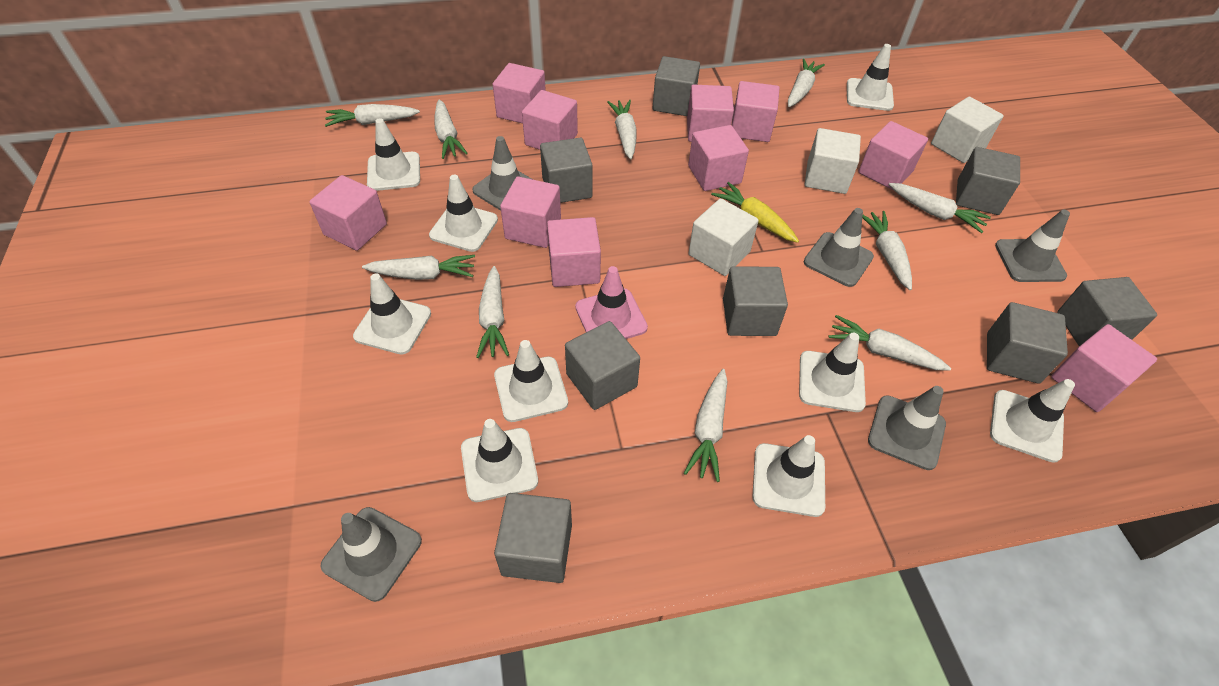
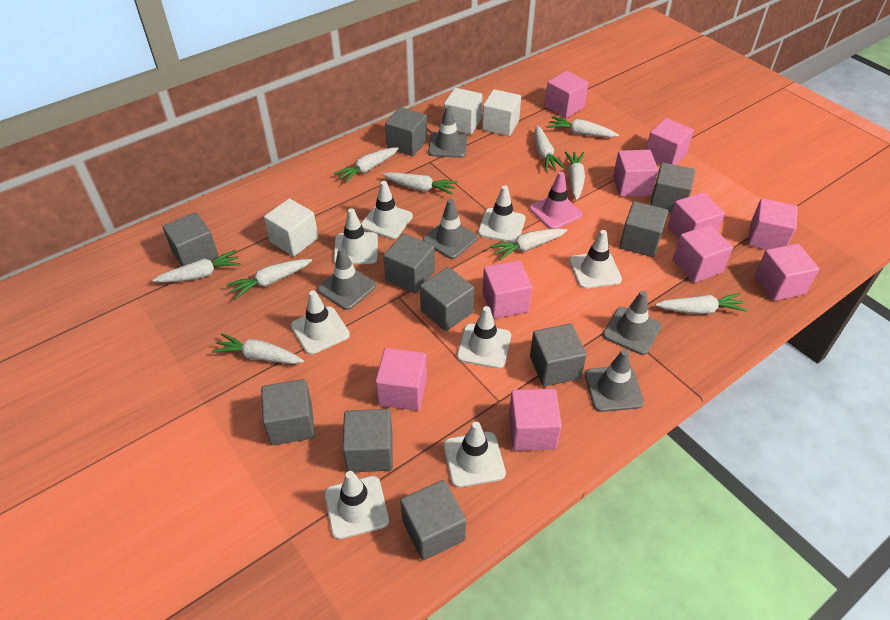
grey cube: [494,493,572,583] [540,138,593,203] [565,321,640,410] [653,56,700,116] [723,266,788,336] [956,147,1020,215] [987,302,1068,384] [1057,277,1157,346] = 8 -> [162,212,219,266] [261,379,315,445] [342,409,393,472] [383,233,435,293] [385,107,427,156] [400,480,466,561] [420,267,474,331] [530,323,587,387] [619,201,668,257] [650,163,695,212] = 10
white traffic cone: [353,274,431,355] [367,118,420,191] [429,175,498,252] [461,419,538,502] [494,340,568,422] [753,435,825,517] [799,333,866,412] [847,44,894,111] [990,379,1075,463] = 9 -> [291,290,350,355] [325,471,389,539] [333,208,378,264] [361,181,413,239] [444,422,506,488] [457,306,511,369] [478,185,525,243] [569,230,622,289] = 8
yellow carrot: [711,182,799,243] = 1 -> none = 0

